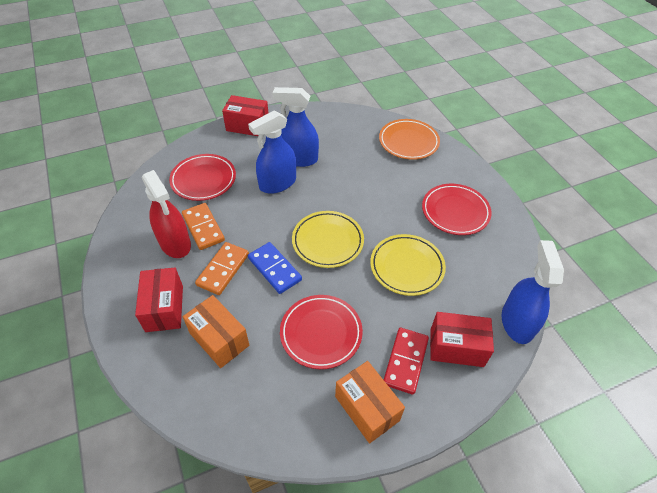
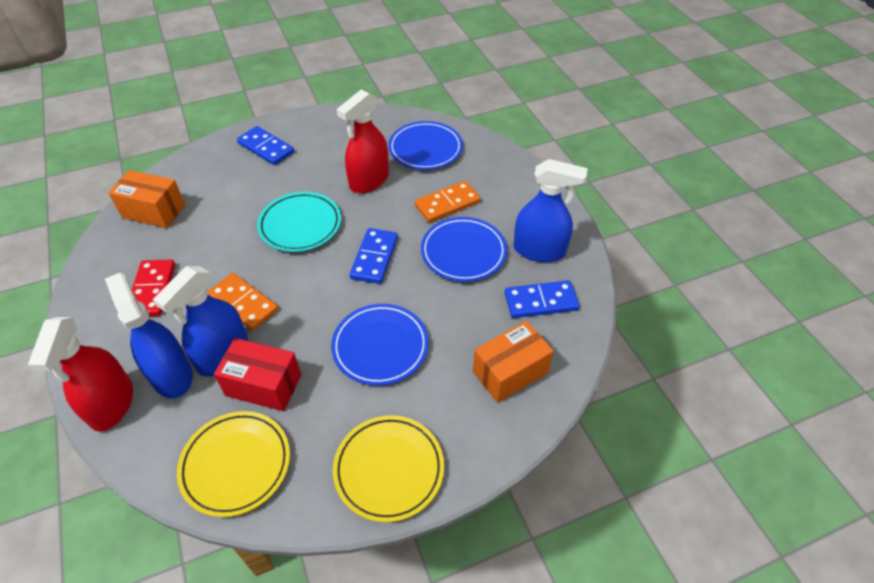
blue domino: [248,242,302,294] = 1 -> [237,126,294,165] [350,228,398,284] [505,280,579,318] = 3
blue plate: none = 0 -> [331,304,429,385] [388,121,463,170] [421,217,507,282] = 3
orange plate: [379,119,440,160] = 1 -> none = 0
red box: [135,267,183,332] [222,95,268,136] [430,312,494,367] = 3 -> [214,338,301,411] = 1
red plate: [169,154,236,201] [280,295,363,369] [422,184,492,235] = 3 -> none = 0
red spray bottle: [142,170,191,258] = 1 -> [28,317,133,432] [337,90,389,193] = 2
turquoise plate: none = 0 -> [257,192,341,252] = 1

